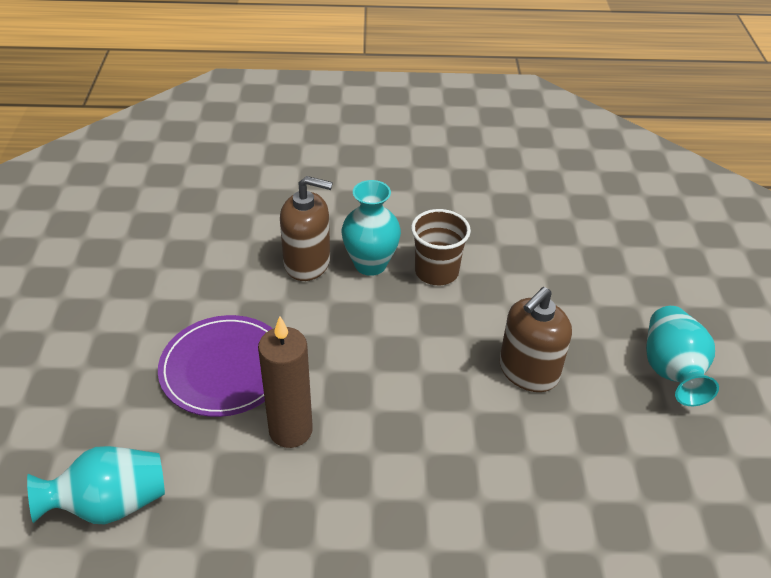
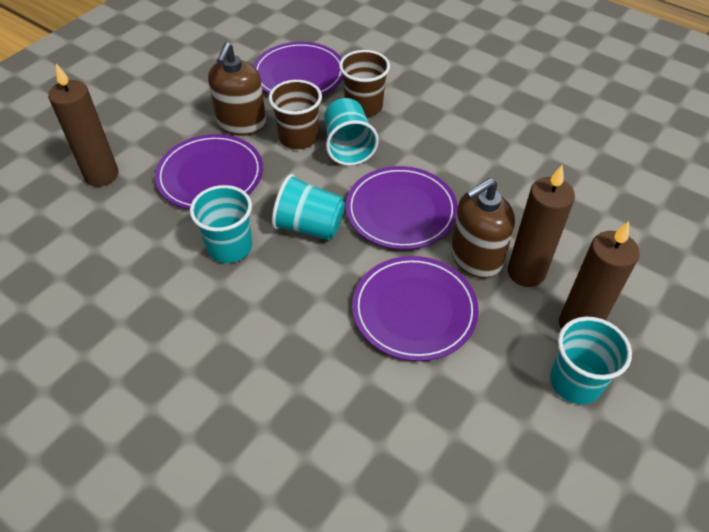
brown candle: [258,316,313,448] = 1 -> [48,64,119,186] [508,165,575,287] [559,221,640,329] = 3
brown cup: [411,209,471,285] = 1 -> [269,80,322,149] [339,50,390,117] = 2
purple plate: [158,315,273,417] = 1 -> [155,134,263,209] [253,42,343,95] [346,166,458,250] [352,256,479,361] = 4
turquoise cup: none = 0 -> [190,185,252,263] [272,174,345,240] [324,98,379,166] [550,317,632,404] = 4
turquoise vase: [27,446,165,525] [342,180,401,276] [646,306,719,406] = 3 -> none = 0

